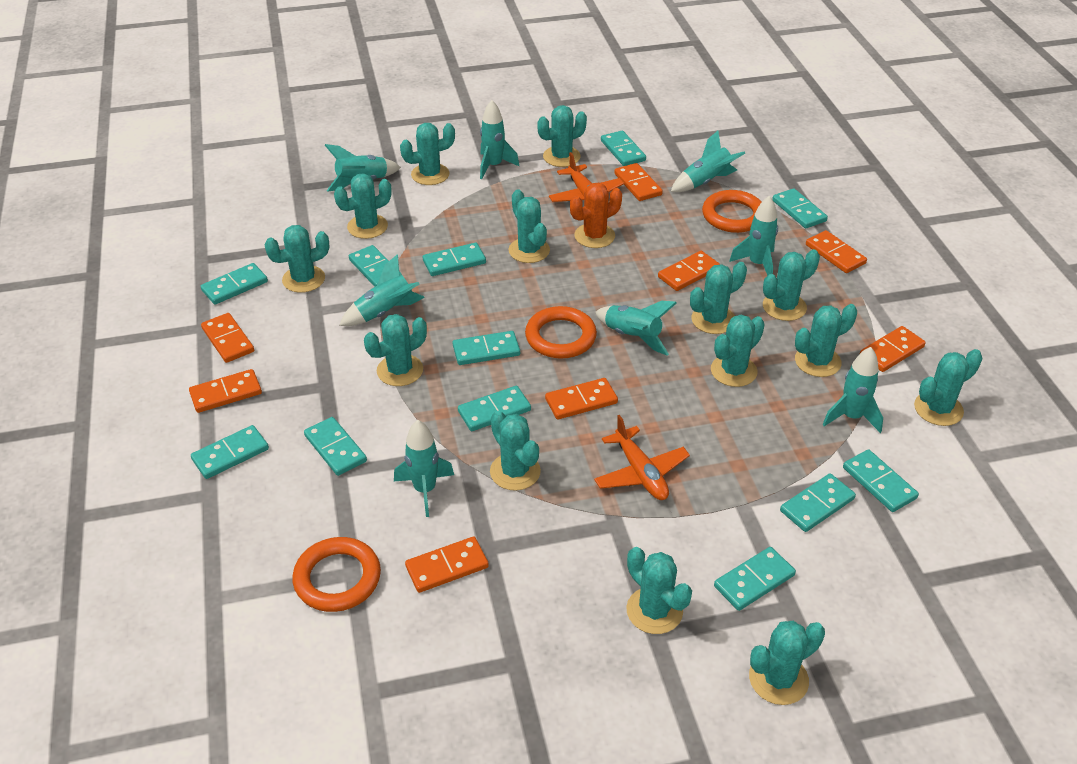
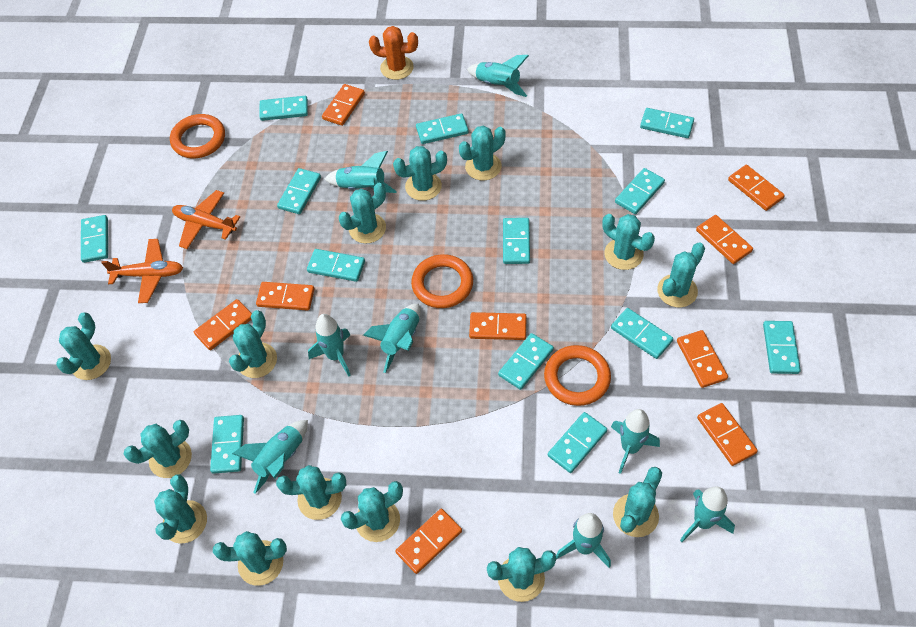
orange domino: [189,369,262,413] [201,313,254,363] [405,537,489,593] [545,378,618,420] [614,163,663,201] [658,251,720,291] [806,230,867,273] [860,326,926,372] = 8 -> [194,299,252,350] [256,282,314,311] [322,84,365,126] [395,509,462,574] [469,312,527,340] [677,330,728,388] [696,215,753,264] [697,403,758,466] [728,165,785,211] = 9
turquoise domino: [191,425,269,479] [201,263,268,305] [304,417,367,476] [349,245,402,287] [422,243,486,276] [452,331,520,365] [458,386,531,431] [601,131,646,166] [714,547,796,611] [772,188,828,228] [780,473,856,532] [843,449,919,512] = 12 -> [81,215,108,263] [210,415,244,474] [259,96,308,121] [277,168,321,214] [307,249,365,282] [416,113,469,144] [498,333,554,390] [503,218,530,264] [548,412,607,473] [611,308,673,359] [615,168,665,214] [640,108,694,138] [763,321,801,374] = 13

